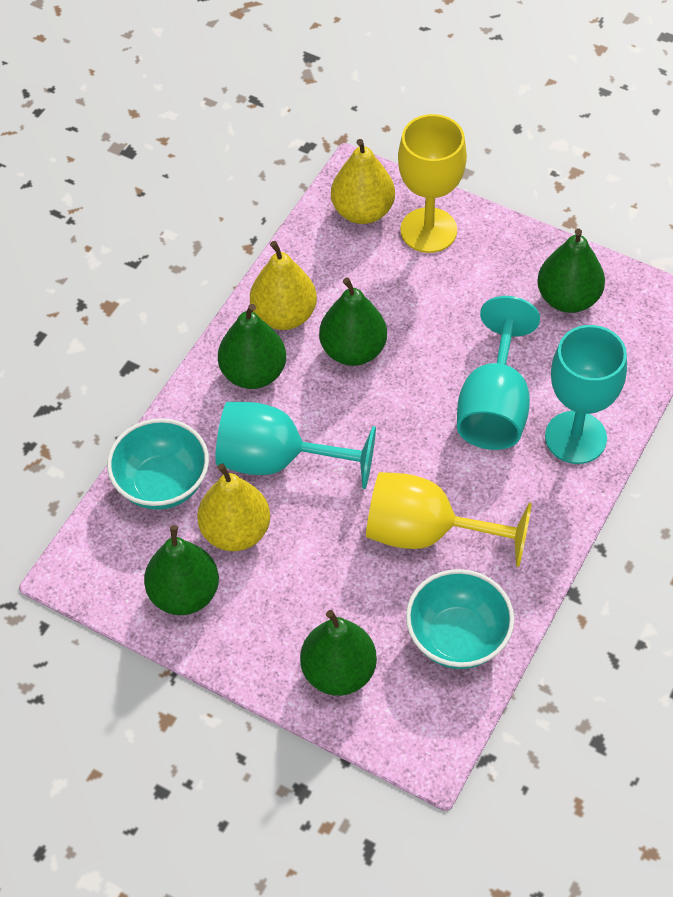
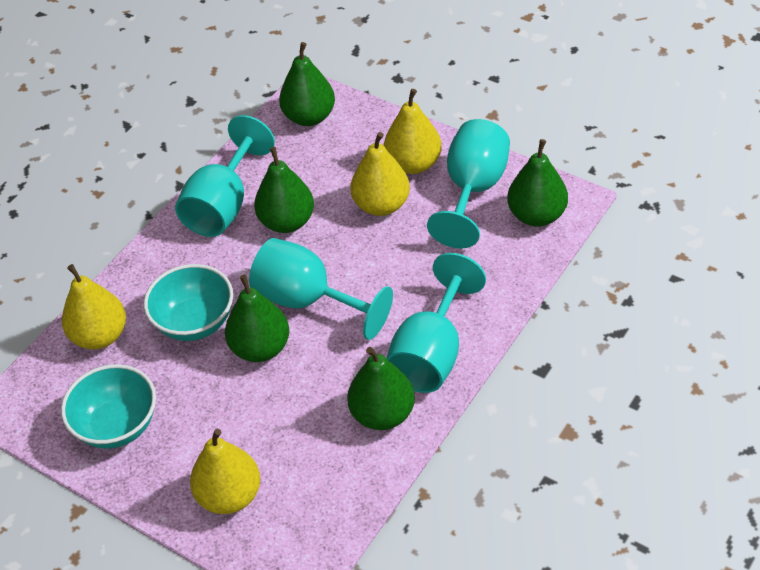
turquoise goblet: [215,402,376,489] [457,296,540,450] [545,325,627,464] = 3 -> [175,115,275,237] [249,238,393,340] [387,253,486,393] [427,119,510,248] = 4
yellow goblet: [366,472,532,567] [398,114,467,253] = 2 -> none = 0
yellow pear: [197,464,270,551] [250,241,317,330] [331,139,395,224] = 3 -> [62,264,126,349] [190,429,260,514] [351,132,410,216] [384,89,442,174] = 4

